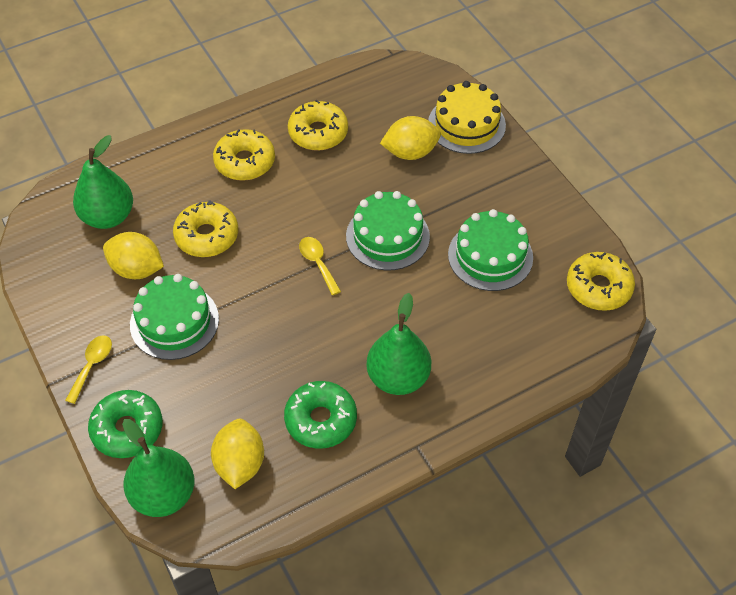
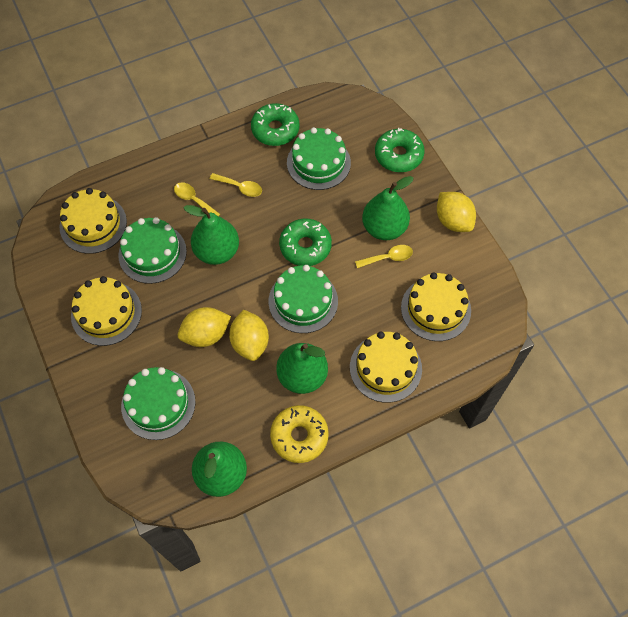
green cake: [130,274,219,360] [346,191,430,270] [448,209,533,291] = 3 -> [118,217,187,284] [121,367,196,440] [269,265,338,333] [287,127,351,190] = 4
green donut: [88,390,163,458] [284,381,357,449] = 2 -> [251,103,299,146] [279,219,332,266] [375,128,425,172] = 3
green pear: [73,135,133,229] [122,419,194,517] [366,293,431,395] = 3 -> [183,205,239,265] [192,442,247,497] [276,343,328,394] [362,176,414,240] = 4
yellow cake: [428,81,506,154] = 1 -> [60,188,127,254] [71,276,142,346] [350,332,422,403] [401,272,471,341] = 4
yellow donut: [173,200,238,257] [213,129,275,181] [288,100,348,151] [567,252,635,311] = 4 -> [270,405,329,463] = 1
yellow spoon: [65,335,112,404] [299,237,341,295] = 2 -> [174,182,220,216] [210,173,262,197] [355,245,413,268] = 3

